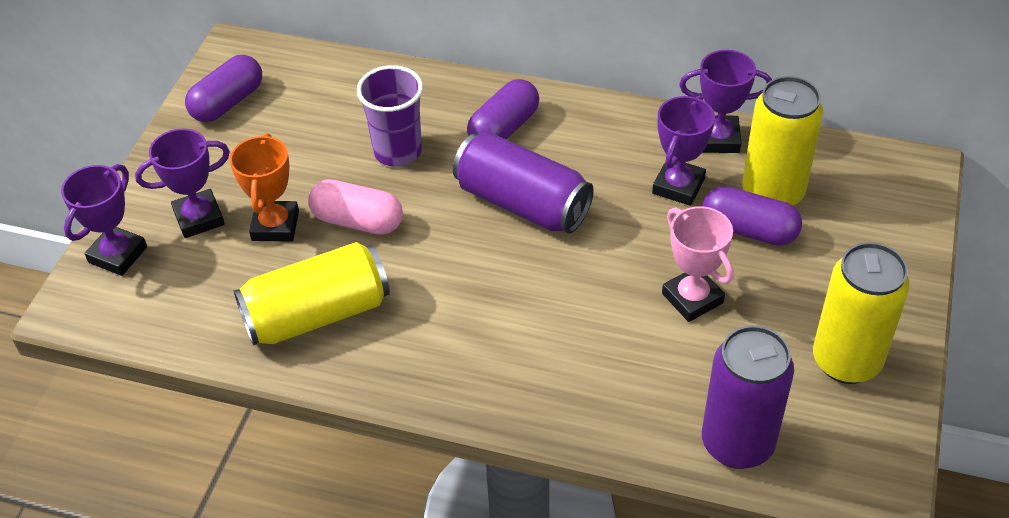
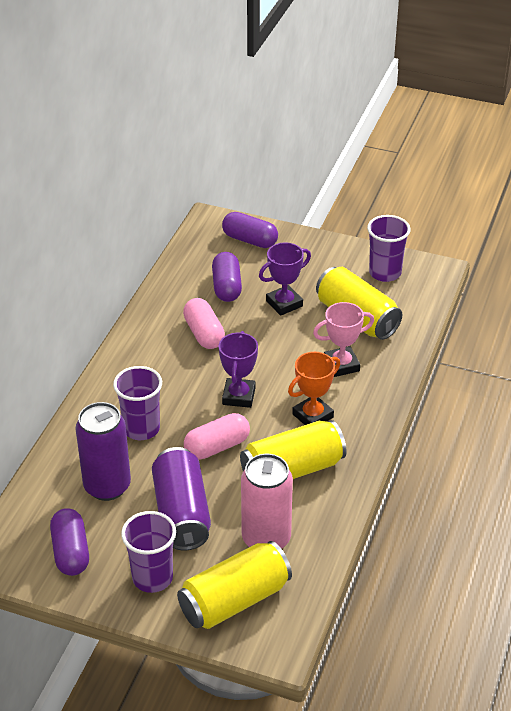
pink can: none = 0 -> [241,454,293,549] = 1
pink capsule: [308,179,403,235] = 1 -> [183,298,225,349] [184,413,250,459] = 2
purple cup: [357,65,423,166] = 1 -> [113,366,162,440] [121,511,176,593] [367,215,410,282] = 3
purple trophy: [61,164,147,276] [135,129,230,238] [652,96,715,206] [679,50,772,153] = 4 -> [219,331,258,408] [259,243,311,316] = 2

